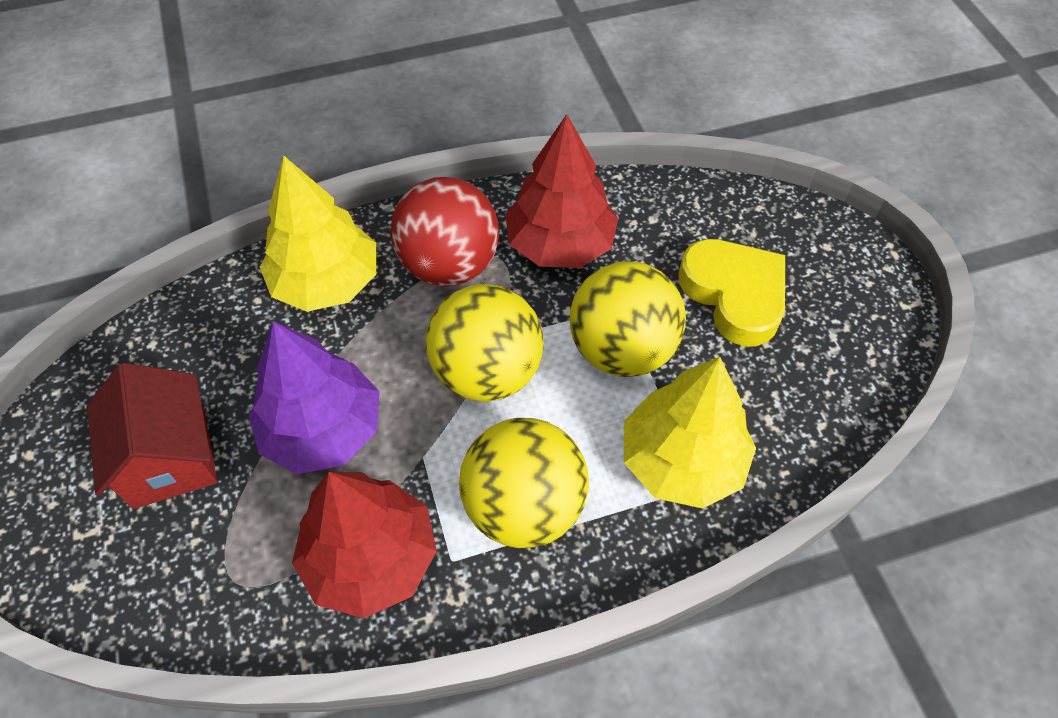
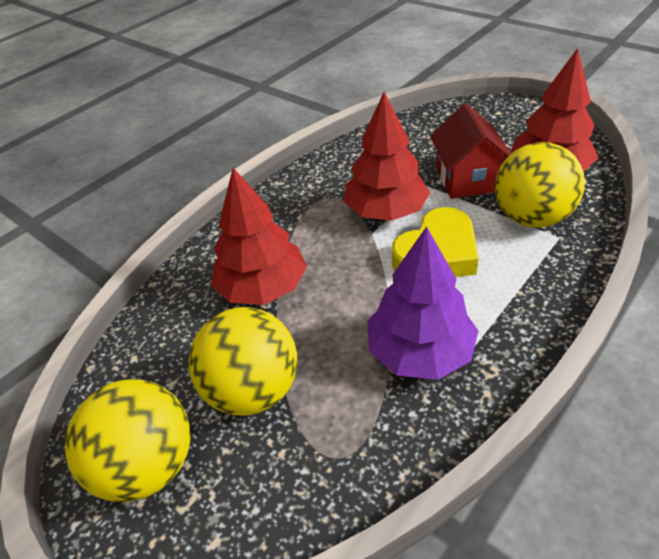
red ball: [390,177,499,286] = 1 -> none = 0
red tree: [292,472,437,618] [505,114,619,268] = 2 -> [211,168,307,305] [343,92,430,221] [511,48,598,172] = 3
yellow tree: [260,156,376,312] [624,357,756,508] = 2 -> none = 0

